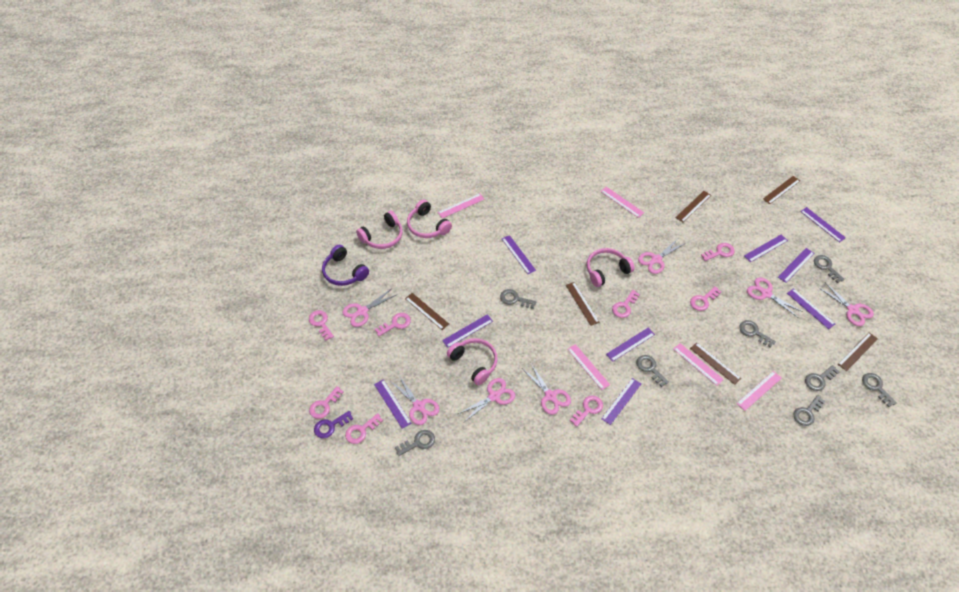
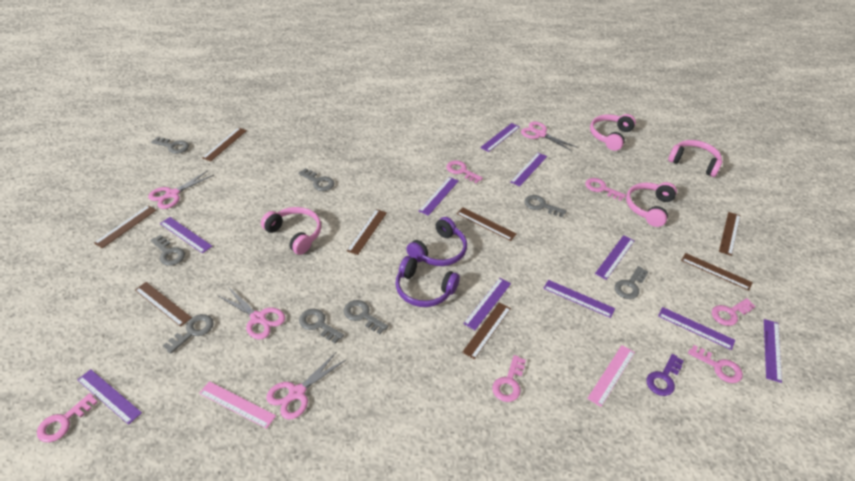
brown ruler: [405,293,449,330] [566,282,600,326] [675,191,711,222] [690,342,741,385] [763,176,800,204] [838,332,878,371] = 6 -> [94,205,156,248] [135,282,192,327] [202,127,247,161] [347,209,387,255] [456,207,517,241] [462,302,511,359] [681,253,753,291] [719,212,740,256] = 8
pink key: [309,310,334,340] [309,386,344,419] [345,413,383,444] [375,313,411,336] [570,395,603,427] [612,290,640,318] [690,286,721,311] [701,243,735,261] = 8 -> [37,393,98,442] [446,160,483,183] [492,355,526,402] [585,178,626,201] [688,345,743,383] [712,298,756,326] = 6
pink ruler: [438,193,485,218] [567,344,610,390] [601,187,644,218] [673,343,724,386] [736,371,782,411] = 5 -> [199,381,276,429] [587,345,635,407] = 2
pink scissors: [343,289,396,327] [390,376,439,425] [458,378,515,422] [523,364,571,415] [638,240,686,274] [747,278,803,317] [818,282,874,326] = 7 -> [148,170,214,209] [217,287,285,339] [266,352,346,419] [521,122,578,152] = 4
purple headphones: [322,245,369,286] = 1 -> [395,256,460,307] [406,217,467,266] = 2
purple ruler: [374,379,412,429] [442,314,493,348] [502,235,536,274] [601,378,641,425] [606,328,655,362] [744,234,788,262] [778,248,814,283] [787,288,835,329] [800,207,846,242] = 9 -> [77,369,142,425] [160,217,212,253] [419,177,459,216] [463,278,511,330] [480,123,520,152] [510,153,547,186] [543,280,615,318] [595,235,635,280] [658,307,735,350] [764,319,782,383] = 10

